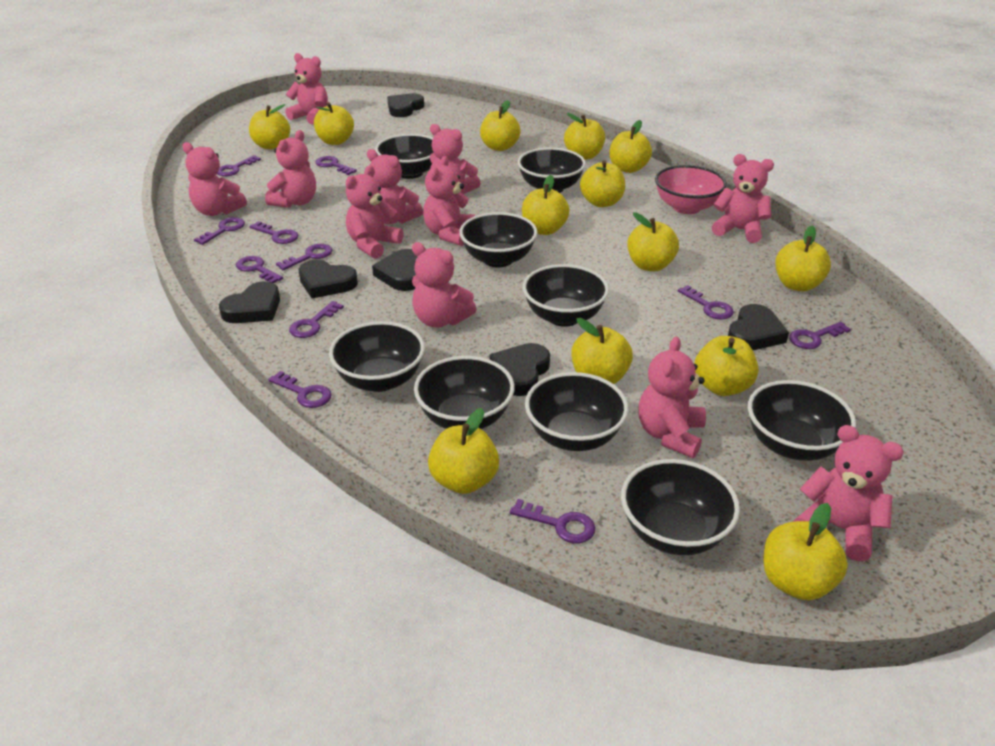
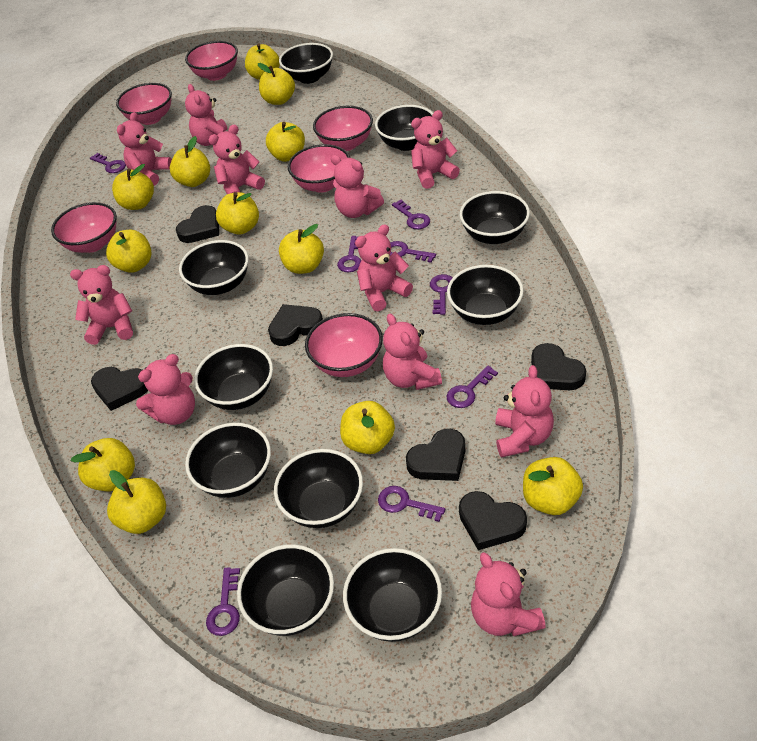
black bowl: [329,321,425,392] [375,134,433,179] [414,356,515,429] [459,212,537,268] [518,147,586,193] [523,264,609,327] [525,372,628,451] [621,459,740,555] [748,380,856,461] = 9 -> [179,240,249,295] [185,423,271,498] [194,344,273,410] [237,544,334,636] [274,449,363,528] [279,43,333,84] [343,548,442,642] [375,105,433,151] [447,265,524,325] [460,191,530,244] = 10
pink bowl: [655,165,727,214] = 1 -> [51,202,117,253] [116,83,172,125] [185,41,238,81] [288,144,350,193] [305,313,383,377] [313,106,373,151] = 6
purple key: [194,217,245,245] [217,155,261,176] [236,256,283,283] [249,221,298,244] [268,371,332,408] [276,244,333,270] [289,301,344,338] [315,156,357,175] [510,499,596,543] [678,285,734,320] [789,322,851,349] = 11 -> [90,153,126,173] [206,567,240,636] [337,236,361,272] [378,486,445,522] [389,241,436,263] [392,200,430,229] [430,274,452,315] [447,366,498,408] = 8
yellow apple: [249,104,290,149] [314,102,354,145] [428,408,499,494] [480,100,520,151] [522,175,569,235] [564,113,605,160] [571,318,633,384] [580,160,625,207] [609,120,652,173] [627,212,679,271] [694,336,758,396] [763,503,848,600] [775,226,831,291] = 13 -> [71,438,135,491] [106,230,152,273] [107,470,166,534] [112,164,154,210] [170,136,210,187] [216,192,259,235] [245,43,280,80] [258,63,295,105] [266,122,305,162] [279,224,324,274] [340,401,395,454] [523,457,583,515] = 12

